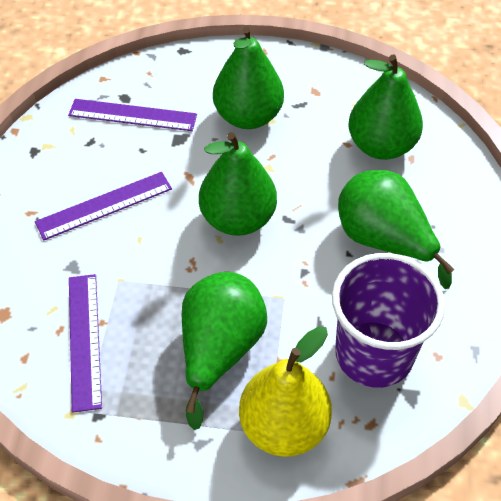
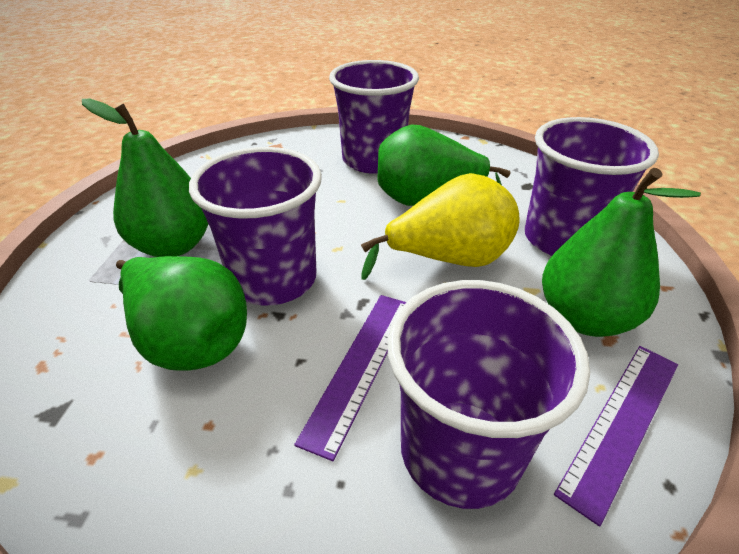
green pear: [182,272,267,430] [199,132,277,236] [213,26,284,129] [338,170,454,289] [348,55,423,160] = 5 -> [82,99,208,257] [116,256,247,371] [377,125,511,206] [542,168,701,337] = 4
purple cup: [332,253,445,388] = 1 -> [189,147,322,306] [329,60,419,174] [387,280,590,509] [524,117,659,256] = 4
purple ruler: [35,172,172,240] [68,99,197,131] [69,274,102,413] = 3 -> [294,295,407,461] [554,346,678,527] = 2

